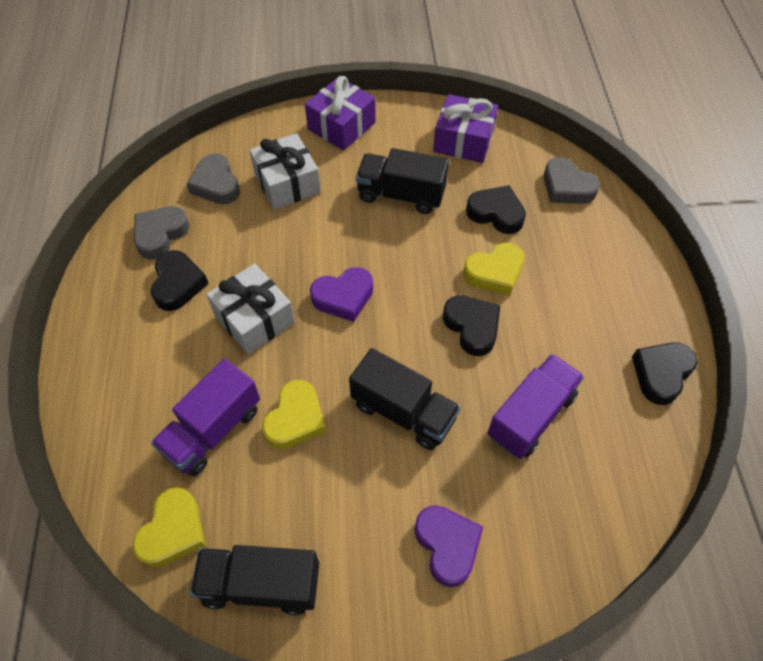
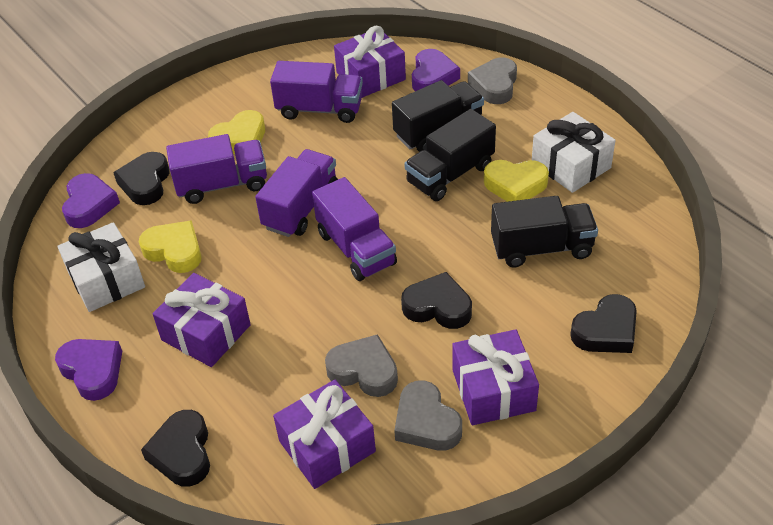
purple gift: [305,76,376,151] [433,94,498,163] = 2 -> [153,273,251,367] [273,380,376,489] [334,26,406,98] [452,329,539,425] = 4
purple heart: [310,267,373,322] [415,505,483,587] = 2 -> [55,339,122,401] [62,173,120,228] [412,49,460,91] = 3
purple truck: [151,359,260,476] [488,354,584,459] = 2 -> [166,134,267,204] [255,149,338,237] [270,61,363,123] [312,177,397,281] = 4

